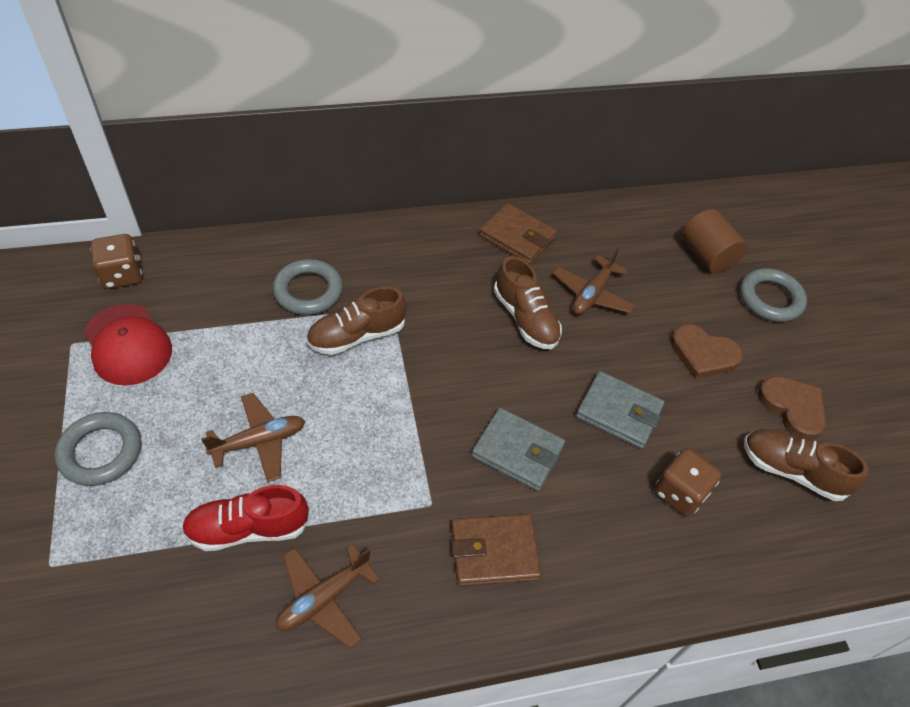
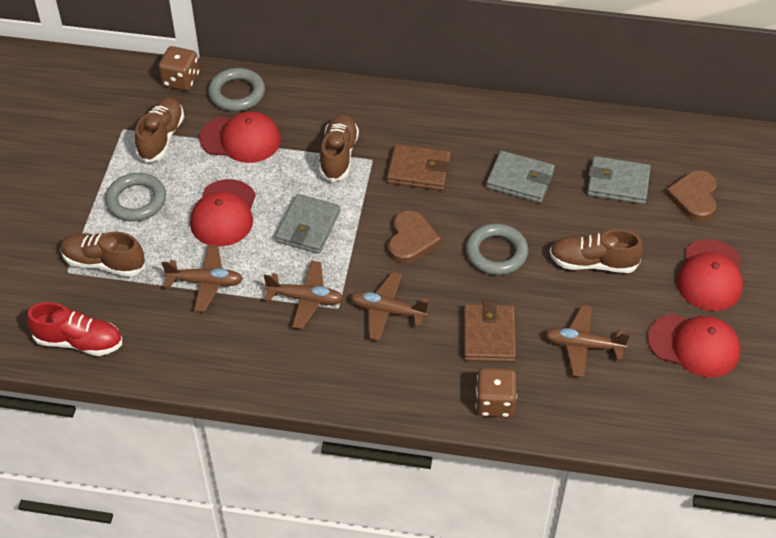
brown cylinder: [682,209,747,273] = 1 -> none = 0
brown plane: [201,393,305,482] [276,544,380,648] [553,248,635,315] = 3 -> [162,245,243,312] [264,261,343,329] [350,272,429,341] [545,305,630,377] = 4
brown shoe: [306,287,406,355] [494,256,562,349] [744,429,868,501] = 3 -> [60,232,145,277] [135,97,184,163] [319,114,359,182] [550,230,643,273] = 4
grey wallet: [472,408,565,491] [576,371,664,449] = 2 -> [275,194,340,254] [486,151,555,203] [587,156,651,204] = 3
red cap: [84,303,172,386] = 1 -> [190,179,256,246] [199,111,281,163] [648,314,741,377] [677,239,743,311] = 4

